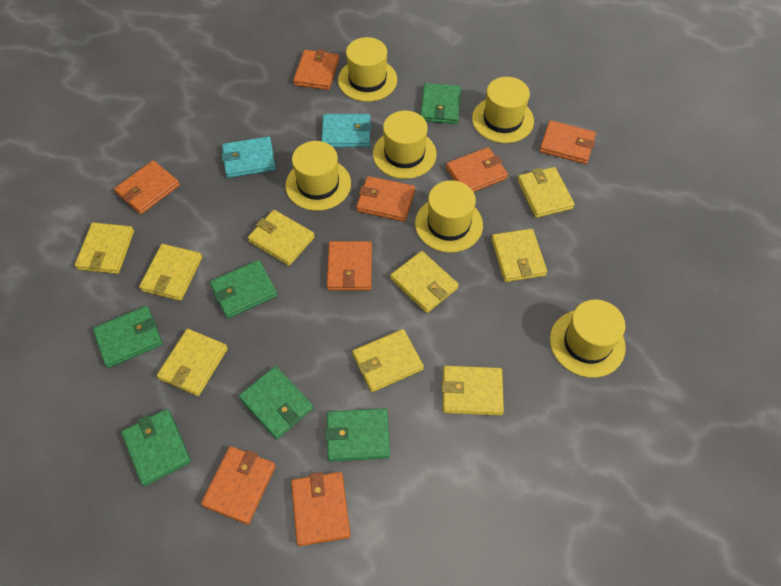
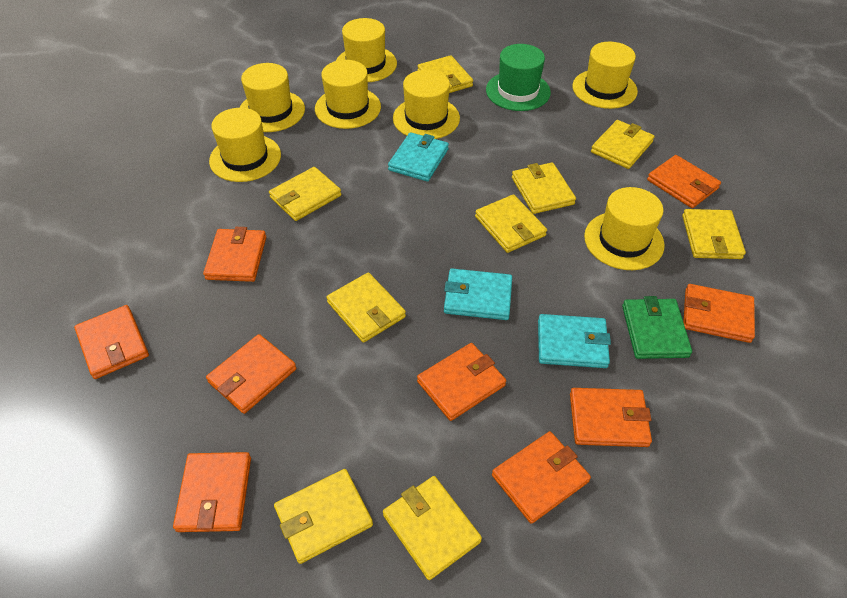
green hat: none = 0 -> [486,44,551,111] = 1
green wallet: [93,306,163,368] [121,409,191,486] [210,260,277,318] [239,366,314,439] [325,408,390,462] [420,83,461,124] = 6 -> [622,296,692,359] = 1
orange wallet: [114,161,180,214] [201,446,276,524] [291,472,350,546] [293,49,339,90] [327,241,372,290] [356,176,415,222] [446,147,508,192] [540,120,596,164] = 8 -> [74,305,149,379] [173,452,251,532] [203,227,266,282] [206,334,296,414] [417,343,506,421] [492,431,591,524] [570,388,652,447] [647,155,721,208] [683,284,755,343] = 9
turquoise wallet: [222,137,276,178] [321,114,371,147] = 2 -> [388,132,449,182] [444,269,512,320] [538,314,611,368] = 3
yellow hat: [285,141,351,211] [338,37,397,102] [373,111,437,179] [415,180,483,253] [472,77,534,143] [550,299,626,378] = 6 -> [209,108,281,182] [239,63,305,132] [315,60,381,129] [336,18,397,82] [393,70,460,139] [572,42,638,109] [584,187,665,270] = 7

